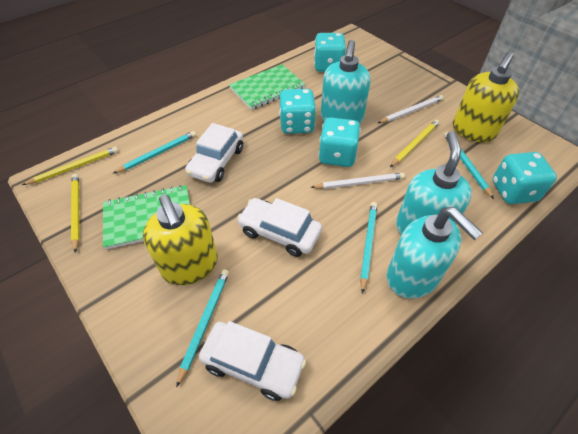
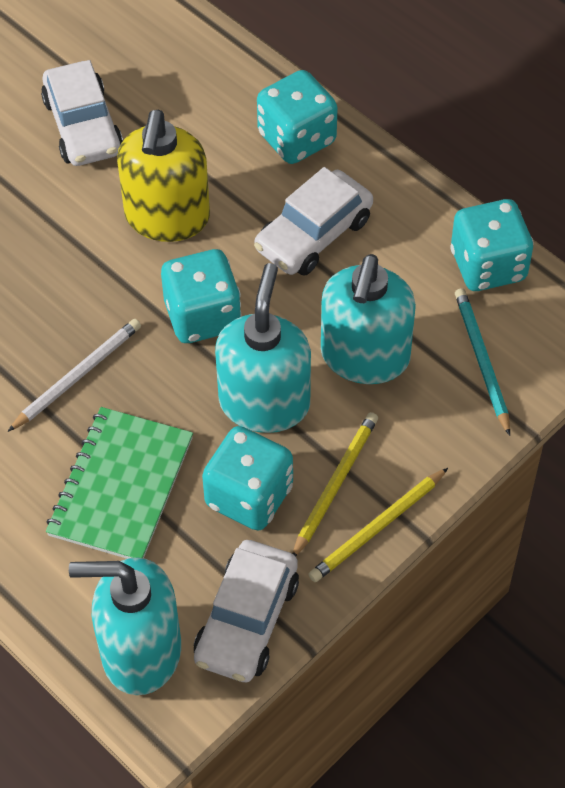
green notebook: [103,185,190,249] [229,64,306,110] = 2 -> [46,407,193,559] = 1
turquoise pencil: [113,131,196,174] [176,269,229,388] [360,202,377,294] [444,132,494,199] = 4 -> [455,288,510,436] = 1
white pencil: [310,173,405,189] [378,95,444,123] = 2 -> [8,319,141,432] = 1
yellow pencil: [22,147,119,185] [71,174,80,253] [390,120,439,167] = 3 -> [292,412,378,556] [308,468,448,582] = 2
yellow soap dispenser: [143,194,218,285] [453,51,519,142] = 2 -> [117,109,210,242] = 1

